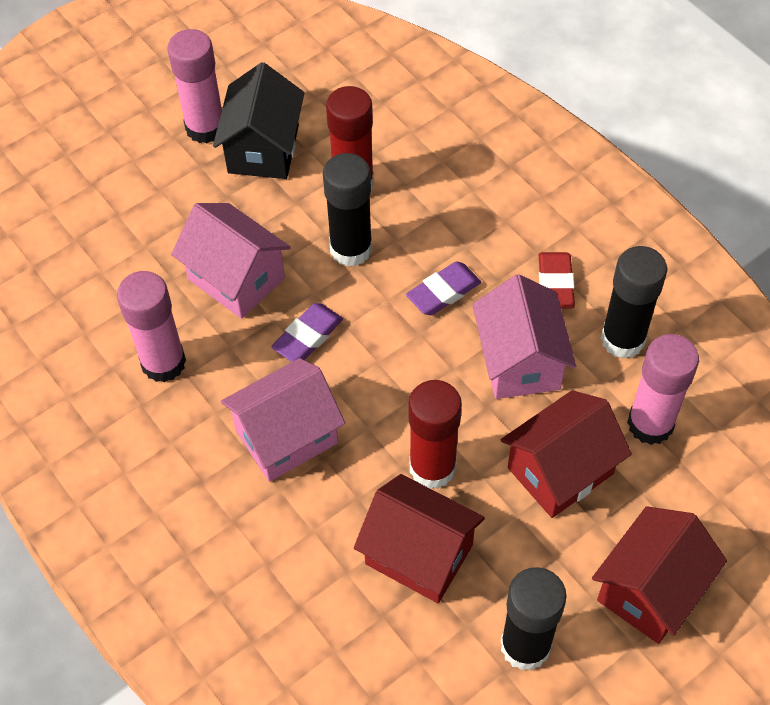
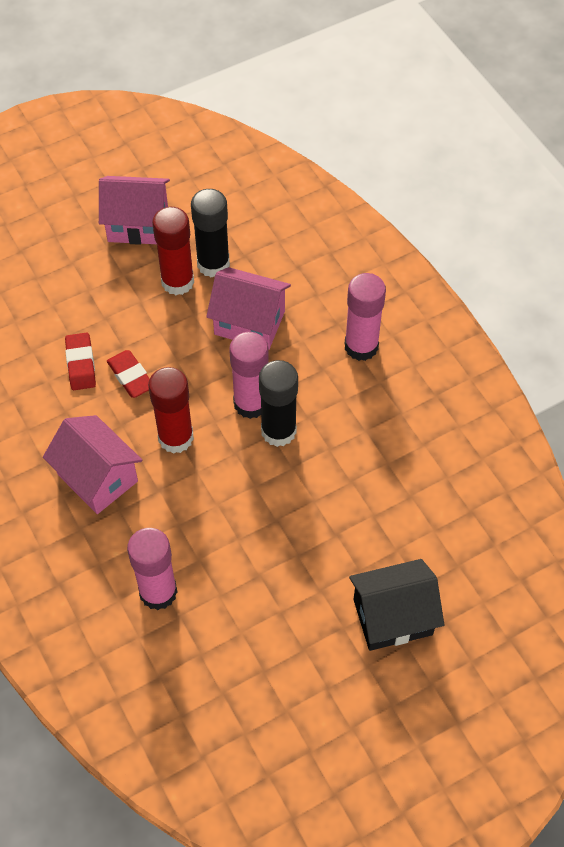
black glue stick: [323,153,372,267] [501,567,567,671] [601,246,667,359] = 3 -> [191,189,230,277] [259,360,298,447] = 2
purple eraser: [271,303,343,362] [406,262,481,315] = 2 -> none = 0
red eraser: [539,252,575,308] = 1 -> [65,332,96,390] [107,350,150,398] = 2
red house: [354,474,485,603] [501,390,632,518] [592,506,727,644] = 3 -> none = 0

